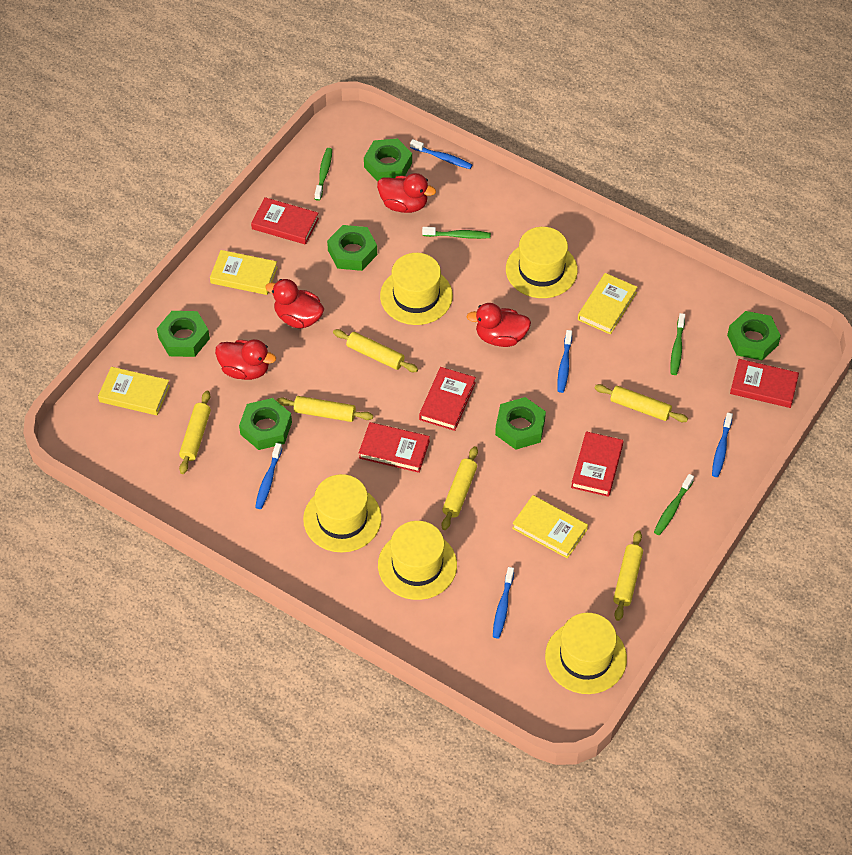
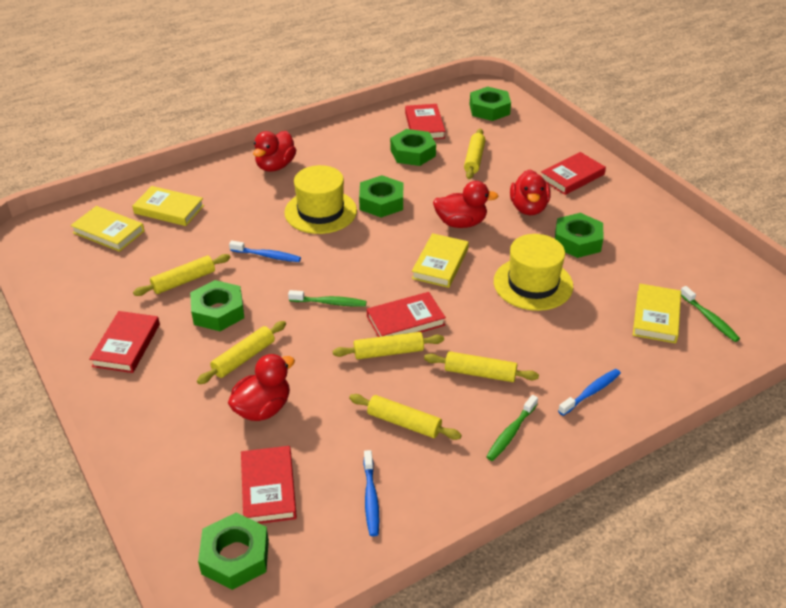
blue toothbrush: [255,443,282,509] [410,139,472,169] [493,567,514,638] [557,330,572,393] [712,412,733,477] = 5 -> [229,240,301,262] [363,450,379,536] [558,369,621,416] = 3
green toothbrush: [315,148,332,201] [422,227,491,239] [654,474,694,535] [670,313,685,375] = 4 -> [288,290,366,307] [486,395,538,461] [681,286,740,342] = 3
yellow hat: [303,474,382,552] [378,521,457,600] [380,253,453,325] [506,227,578,298] [545,613,627,694] = 5 -> [284,165,357,234] [494,234,573,311] = 2

